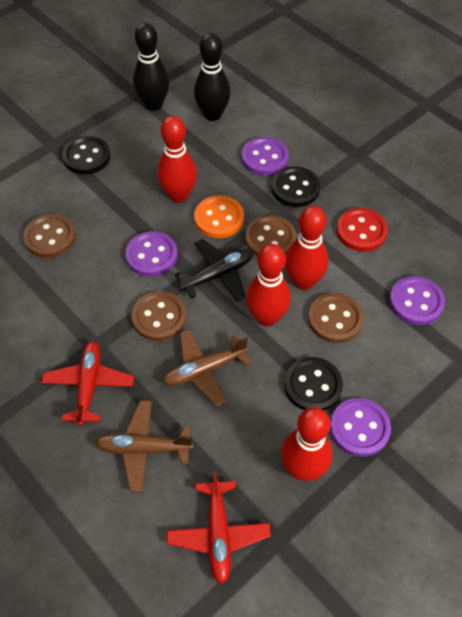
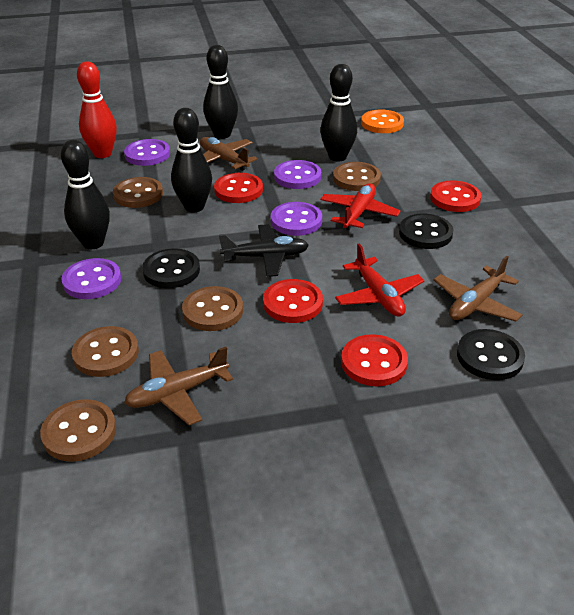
black bowling pin: [133,23,170,111] [194,33,231,121] = 2 -> [61,140,110,249] [171,108,212,213] [203,45,238,139] [321,64,357,162] = 4
brown button: [23,214,76,258] [132,291,187,341] [245,215,296,256] [308,293,364,343] = 4 -> [40,399,116,462] [72,326,139,377] [113,177,163,208] [182,286,243,331] [333,162,381,191] = 5
brown plane: [95,400,193,493] [163,329,252,407] = 2 -> [124,347,233,425] [200,137,258,171] [433,256,523,321] = 3
red bowling pin: [157,116,197,203] [246,244,291,327] [281,407,333,481] [285,206,329,290] = 4 -> [77,62,117,158] = 1
red button: [336,208,388,251] = 1 -> [214,173,263,203] [263,279,323,323] [341,334,408,386] [430,180,482,212] = 4

